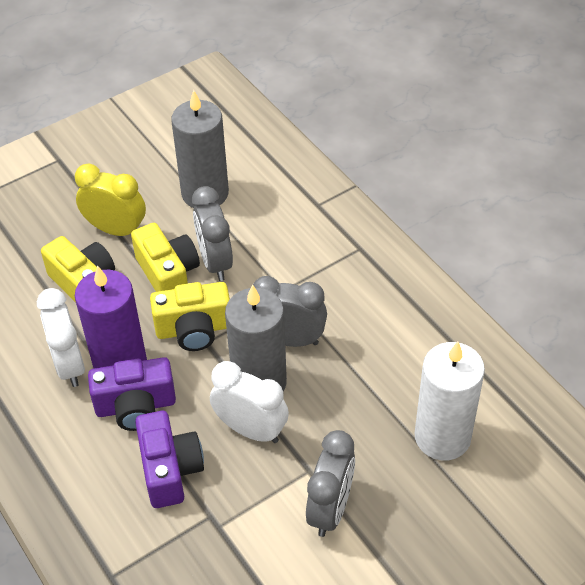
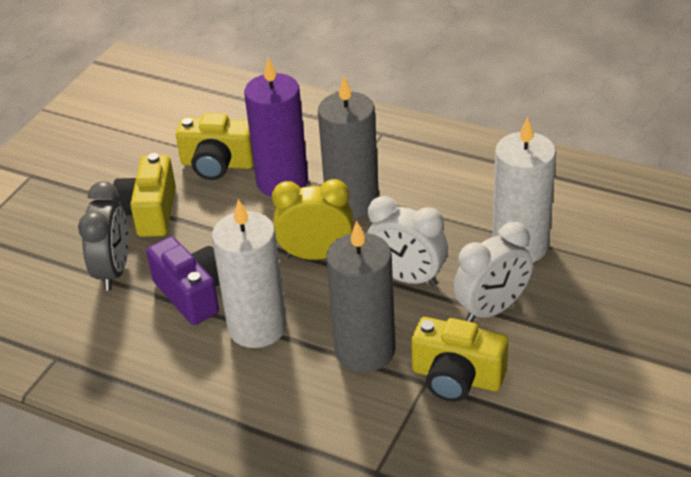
grey clock: [192,186,233,281] [253,276,327,347] [306,430,355,537] = 3 -> [78,181,129,291] = 1
purple camera: [88,357,176,431] [135,411,204,508] = 2 -> [146,237,220,325] = 1
white candle: [415,341,485,460] = 1 -> [212,199,287,348] [492,117,556,262] = 2

